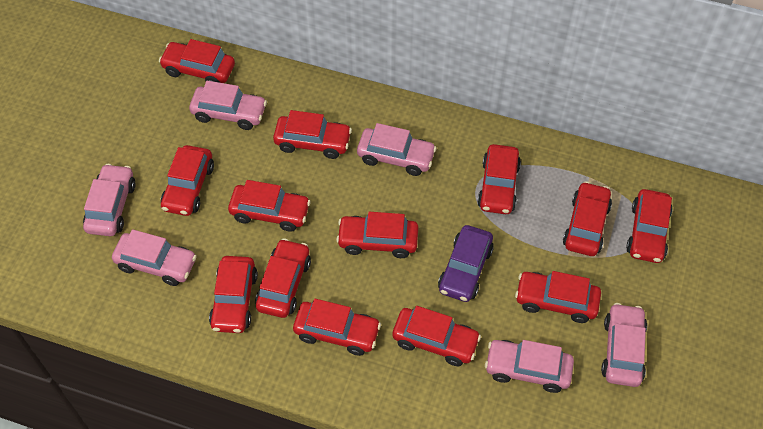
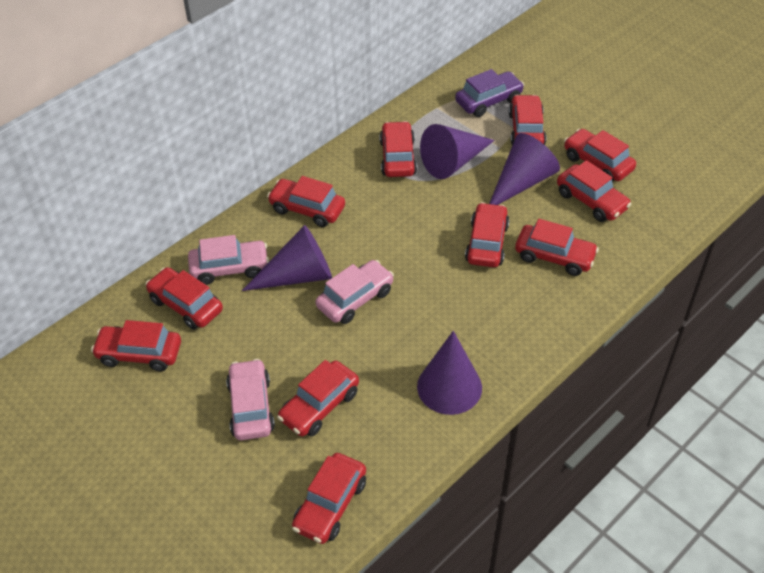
pink car: [83,164,136,236] [112,229,197,286] [189,81,267,130] [357,123,437,176] [485,340,574,393] [601,303,647,387] = 6 -> [188,235,269,285] [226,359,275,440] [316,260,394,324] = 3
purple cone: none = 0 -> [242,225,332,291] [417,331,482,415] [420,124,495,179] [489,133,560,205] = 4
red car: [159,39,235,83] [161,145,214,216] [209,256,258,333] [228,180,311,232] [255,238,311,318] [273,110,352,159] [293,299,381,356] [336,212,419,258] [392,306,481,366] [477,144,521,214] [515,271,601,323] [563,181,612,256] [626,189,673,263] = 13 -> [91,320,181,371] [146,267,223,330] [267,176,345,227] [277,360,359,436] [292,453,366,544] [379,121,417,177] [465,202,509,267] [509,95,546,145] [515,219,599,276] [557,160,631,222] [564,129,636,182] = 11

